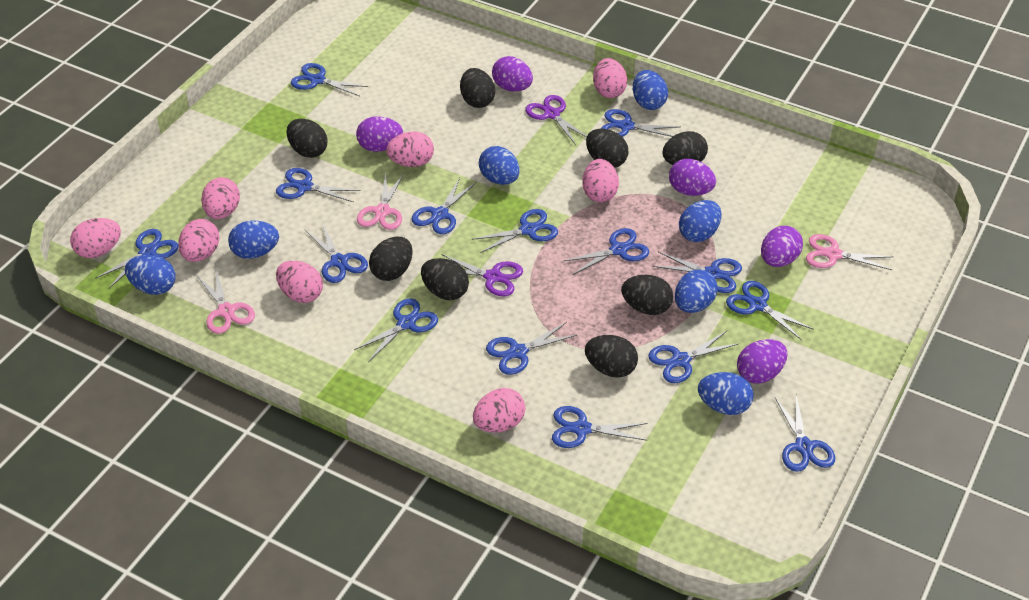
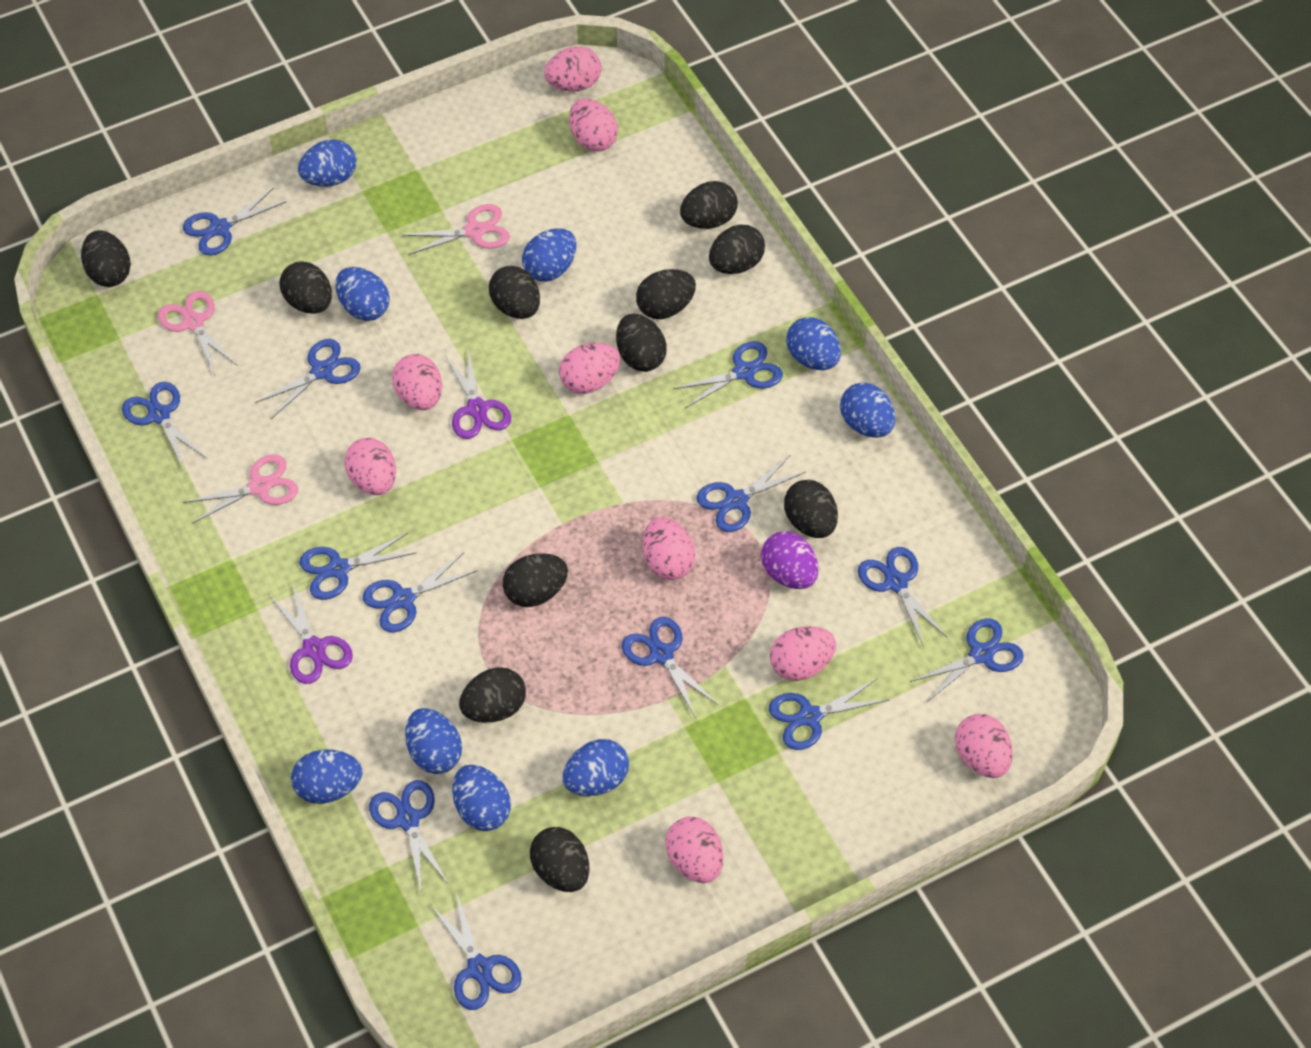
black egg: [287,119,328,158] [369,237,413,281] [421,258,469,300] [460,68,495,108] [585,335,638,378] [586,129,628,168] [621,275,673,315] [663,131,708,165] = 8 -> [81,230,131,287] [279,261,332,314] [459,667,526,723] [489,266,540,319] [503,553,568,607] [530,827,589,892] [616,314,667,372] [636,269,696,319] [680,181,738,229] [709,225,765,274] [784,480,838,538] = 11
blue egg: [125,255,176,295] [228,221,279,259] [479,146,520,185] [633,70,668,110] [675,270,717,313] [679,200,722,242] [698,372,754,415] = 7 -> [291,750,362,804] [298,139,356,187] [335,267,390,321] [405,708,462,774] [452,765,511,831] [522,228,576,282] [563,739,629,796] [786,317,841,370] [840,382,895,438] = 9
blue scissors: [95,229,179,288] [276,168,361,202] [291,63,368,96] [305,222,368,283] [354,298,438,362] [411,177,477,234] [472,209,558,253] [486,322,577,375] [552,406,647,448] [564,228,649,275] [601,109,680,137] [648,331,739,383] [653,252,742,293] [726,281,814,340] [775,395,835,472] = 15 -> [122,382,207,469] [183,188,286,255] [255,339,361,419] [299,533,416,600] [363,552,477,633] [369,780,449,894] [430,892,522,1010] [622,617,718,718] [673,341,783,408] [697,456,806,532] [769,678,889,750] [858,547,947,647] [910,618,1024,703] = 13
pink egg: [70,218,121,258] [178,219,220,262] [201,177,240,219] [276,261,323,303] [386,131,434,167] [473,388,525,432] [582,159,619,203] [593,58,627,98] = 8 -> [344,438,396,495] [392,354,442,410] [544,46,601,92] [559,343,620,394] [569,99,618,152] [643,517,695,580] [665,817,723,883] [770,626,836,681] [955,714,1013,778] = 9
purple egg: [356,116,403,152] [492,56,533,92] [669,159,716,196] [737,339,788,384] [761,226,803,267] = 5 -> [761,531,819,589] = 1

